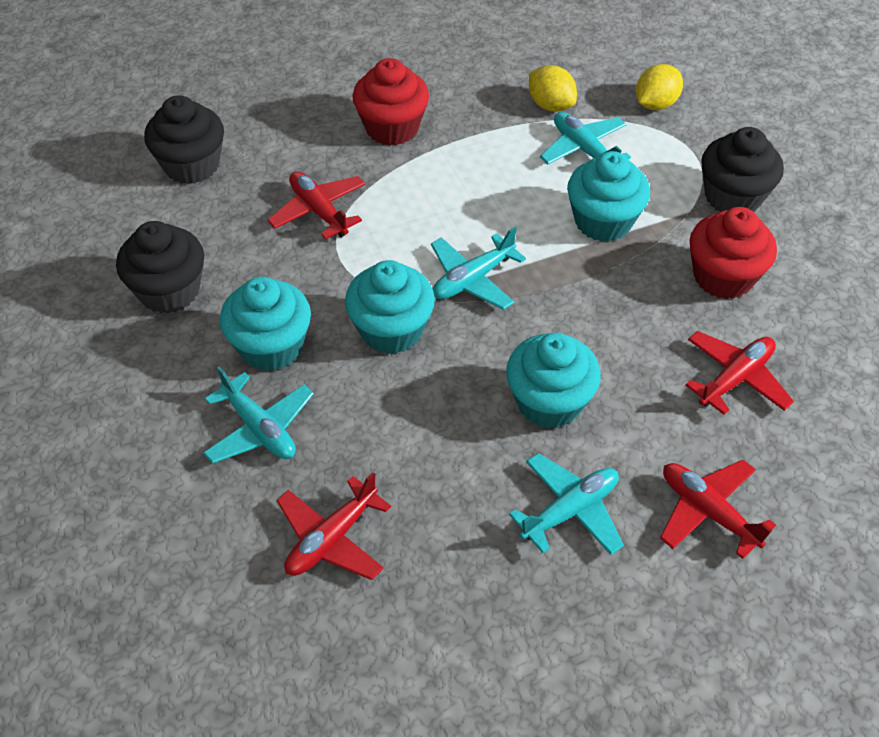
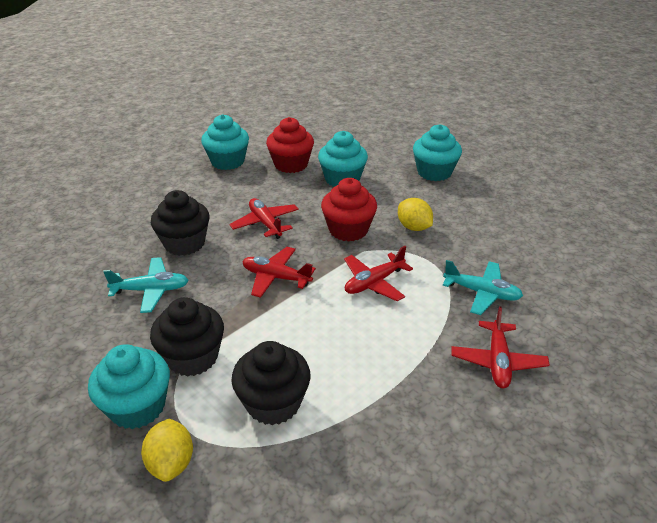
turquoise plane: [203,366,314,464] [431,227,526,310] [509,453,624,555] [540,112,631,164] = 4 -> [103,257,189,313] [443,260,523,315] = 2

